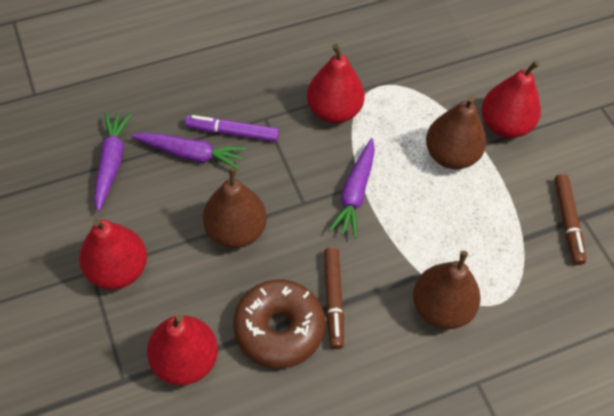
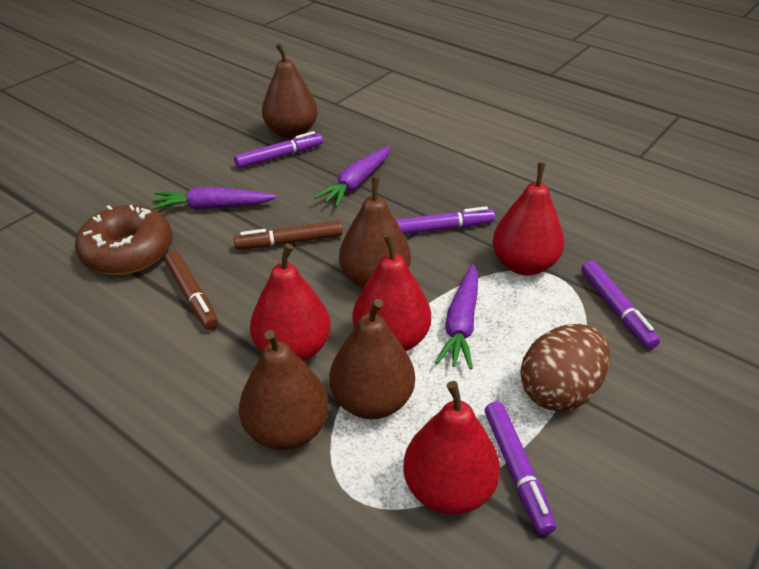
brown egg: none = 0 -> [520,324,610,412] = 1
brown pear: [203,167,267,248] [413,251,481,329] [426,96,486,169] = 3 -> [239,330,329,450] [262,43,318,139] [329,299,415,419] [339,176,411,288] = 4
purple marker: [185,115,279,142] = 1 -> [234,131,323,169] [396,206,495,234] [485,401,556,535] [581,260,660,349] = 4

